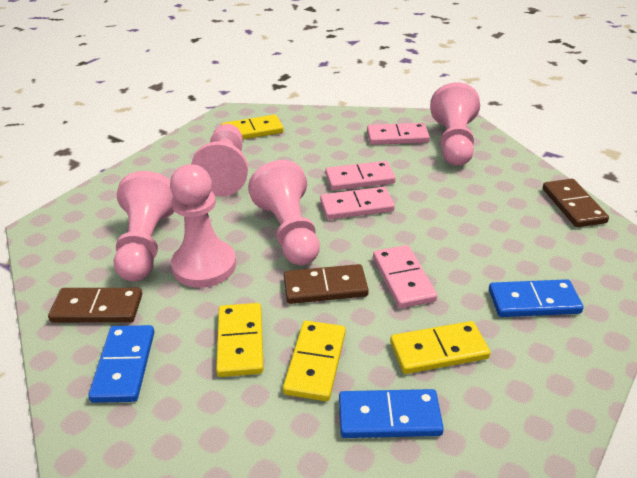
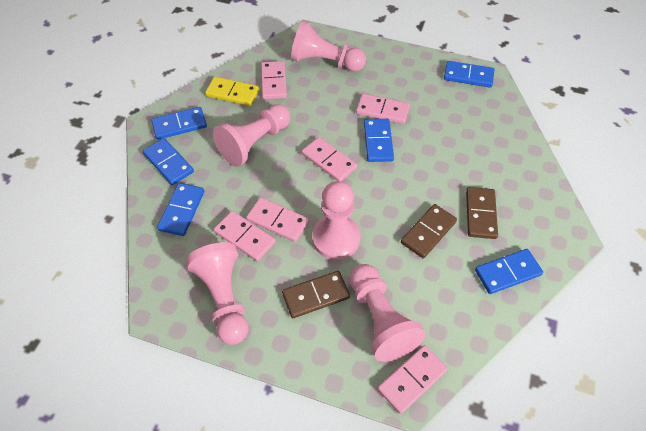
blue domino: [88,325,154,403] [339,389,444,438] [489,279,584,317] = 3 -> [143,138,194,185] [151,107,207,140] [157,183,204,236] [364,119,394,162] [444,61,494,88] [475,249,543,294] = 6
pink domino: [320,187,395,220] [325,161,396,191] [367,123,430,145] [373,245,437,308] = 4 -> [214,211,276,262] [246,197,309,242] [261,61,287,99] [302,137,357,181] [356,94,410,124] [377,345,448,414] = 6
yellow domino: [216,303,264,377] [221,115,284,139] [283,321,346,401] [390,321,490,374] = 4 -> [205,77,259,106] = 1

